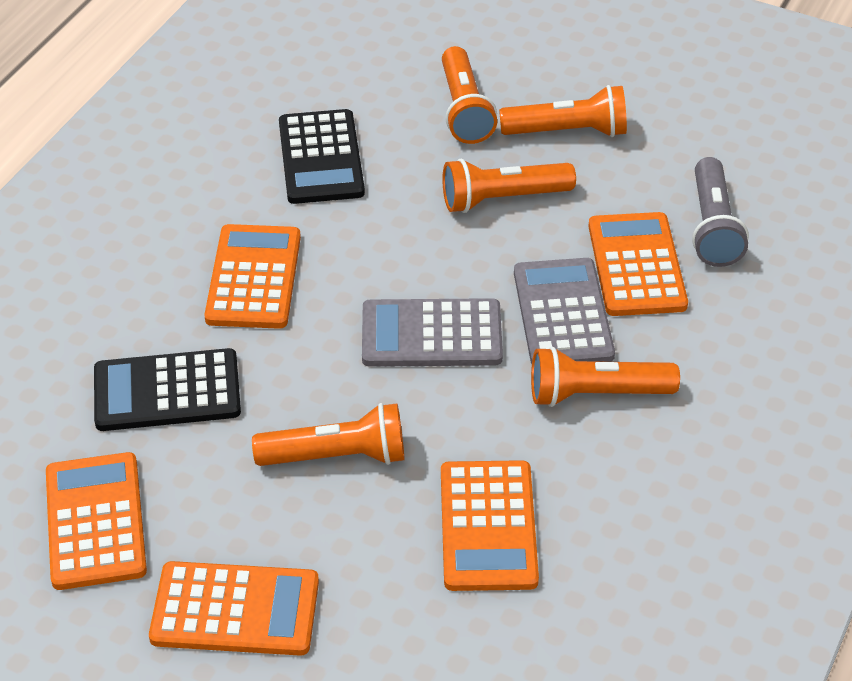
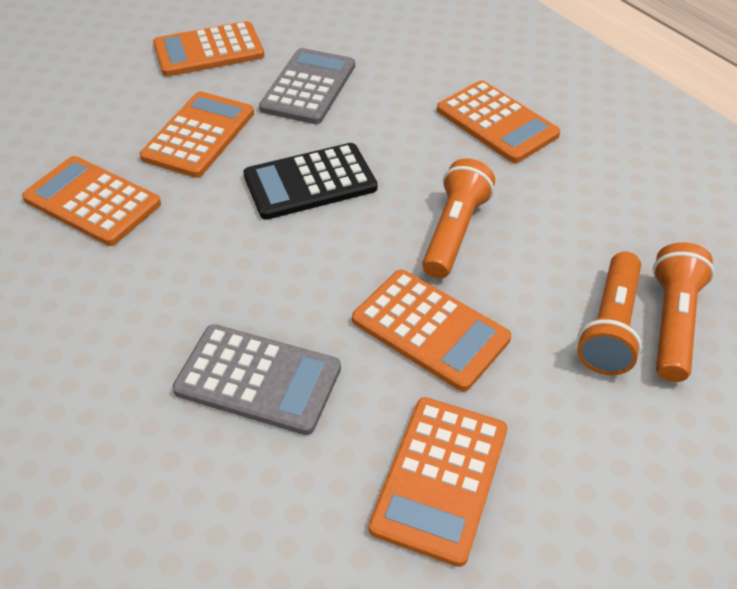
black calculator: [94,348,241,431] [279,109,365,204] = 2 -> [243,143,377,220] = 1
grey flashlight: [692,157,749,267] = 1 -> none = 0
orange calculator: [46,452,147,590] [149,561,319,656] [204,224,301,329] [441,460,539,591] [588,212,688,316] = 5 -> [22,156,161,246] [140,91,254,178] [153,21,264,76] [352,270,511,392] [369,397,508,567] [437,80,561,163] = 6
orange flashlight: [252,403,405,466] [442,46,497,144] [442,159,576,213] [499,85,627,137] [531,347,680,407] = 5 -> [422,159,495,279] [577,251,642,375] [653,242,715,382] = 3

